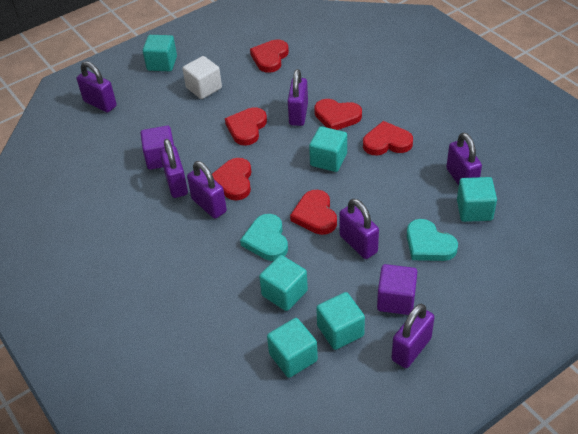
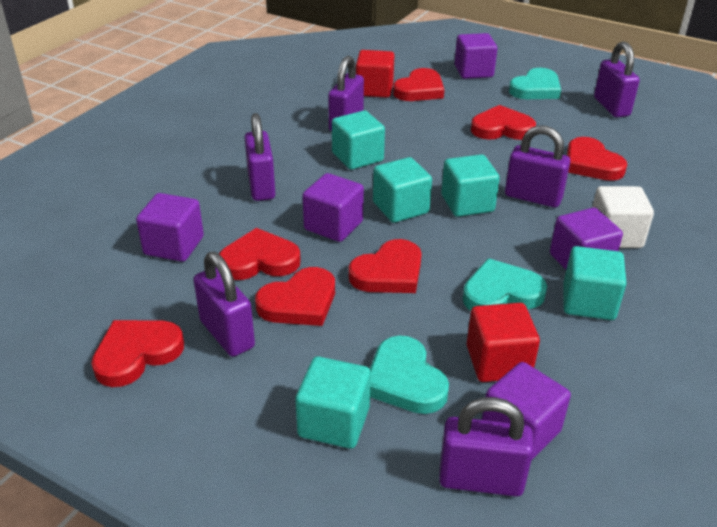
purple cube: [141,126,174,170] [377,264,417,315] = 2 -> [136,193,204,262] [302,173,364,242] [455,33,497,79] [482,362,571,459] [550,208,623,270] = 5
purple padlock: [77,61,117,113] [160,139,188,198] [187,161,227,219] [288,69,308,126] [340,199,379,259] [391,303,434,368] [446,132,482,186] = 7 -> [193,252,255,357] [245,113,275,201] [328,56,364,132] [439,397,534,497] [505,125,570,207] [594,41,640,117] = 6
red cube: none = 0 -> [356,50,395,98] [467,303,540,382] = 2
red heart: [212,158,251,201] [225,107,267,146] [250,39,289,73] [290,190,337,235] [314,99,362,130] [363,121,413,156] = 6 -> [91,320,184,387] [219,228,301,280] [255,267,335,326] [349,239,422,293] [393,68,444,101] [471,105,536,140] [567,137,627,181] = 7
turquoise cube: [143,35,177,71] [259,255,308,311] [267,318,318,378] [309,126,347,172] [316,292,365,350] [457,177,497,222] = 6 -> [295,356,371,449] [332,111,385,170] [373,157,432,223] [441,154,500,217] [564,246,627,320] = 5
turquoise heart: [240,214,288,261] [407,219,458,261] = 2 -> [370,336,449,414] [463,258,547,311] [509,68,561,99] = 3

